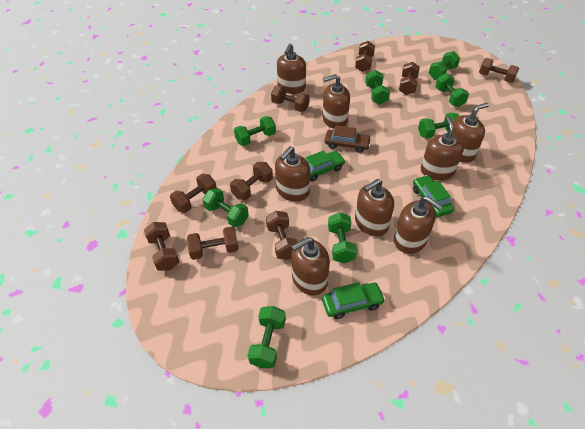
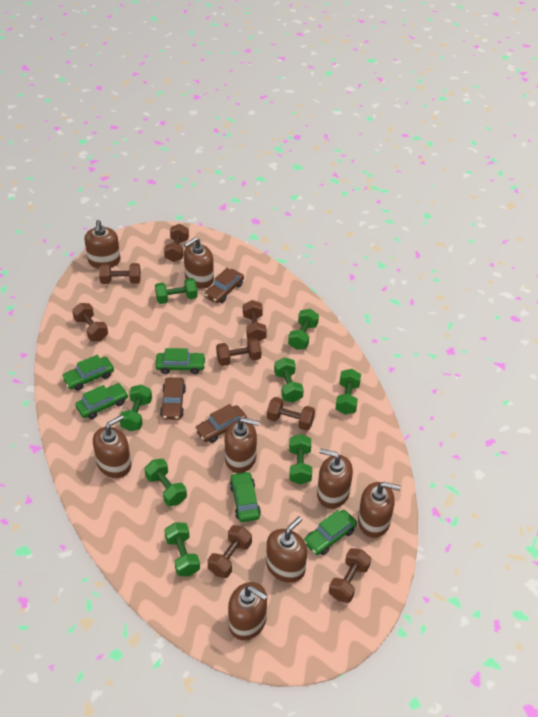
brown car: [324,125,371,153] = 1 -> [160,377,186,420] [195,404,247,443] [205,268,244,303] = 3
brown dumbbell: [144,222,179,271] [170,174,217,213] [187,226,238,260] [230,162,273,200] [266,211,298,260] [271,85,309,112] [355,41,375,72] [399,62,420,95] [479,58,519,83] = 9 -> [72,303,108,341] [99,263,141,284] [164,224,189,262] [207,525,252,578] [216,338,261,366] [243,300,267,341] [267,397,315,431] [329,548,371,603] = 8
green car: [305,150,345,182] [322,282,385,319] [413,175,454,217] = 3 -> [62,355,114,391] [75,383,128,419] [155,348,206,374] [230,471,261,522] [304,510,357,555] = 5

